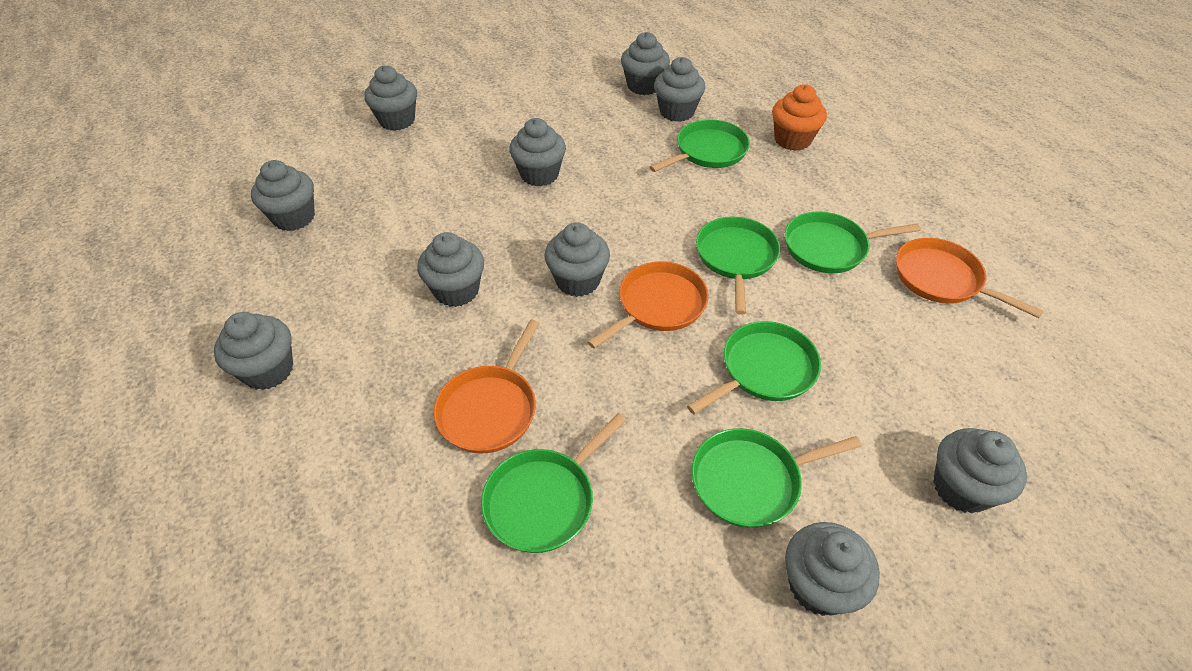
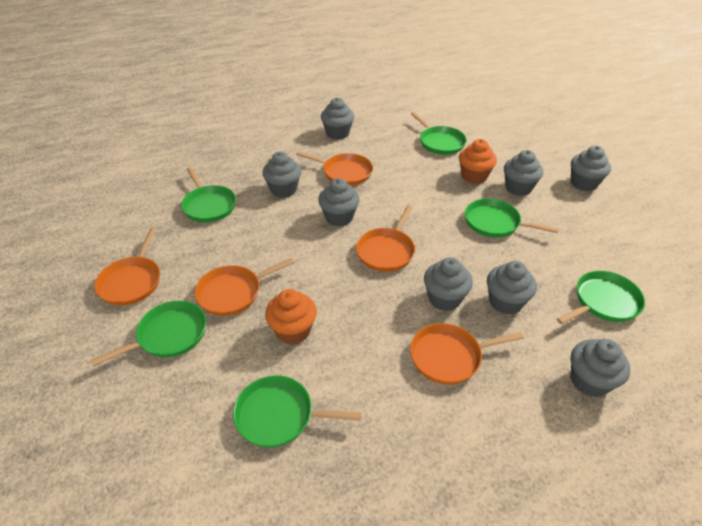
grey cupcake: [214,312,293,390] [251,160,315,231] [364,66,417,131] [417,232,484,307] [509,118,566,186] [545,223,610,297] [621,32,670,95] [654,57,705,122] [785,522,880,616] [933,428,1027,514] = 10 -> [262,152,301,198] [318,178,360,227] [321,98,354,140] [424,257,473,311] [487,261,537,315] [504,150,543,196] [570,339,630,397] [571,146,611,191] = 8
orange cupcake: [772,84,827,151] = 1 -> [265,289,317,345] [459,139,497,184] = 2
orange pan: [434,320,540,454] [587,261,709,348] [896,238,1044,318] = 3 -> [95,228,160,306] [195,258,294,316] [296,151,373,186] [356,205,415,272] [410,323,524,385] = 5

